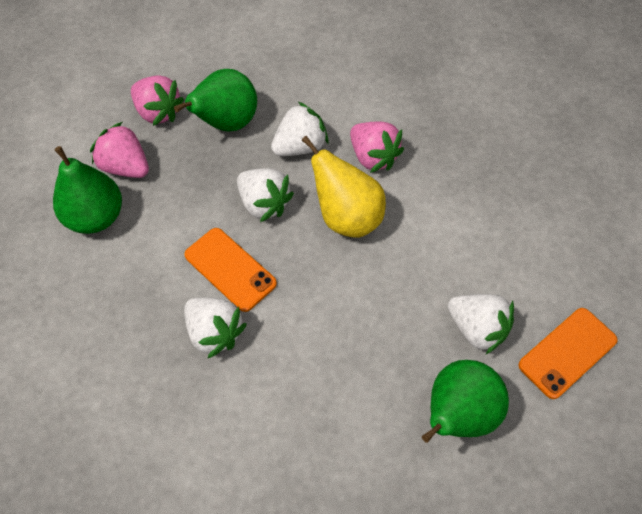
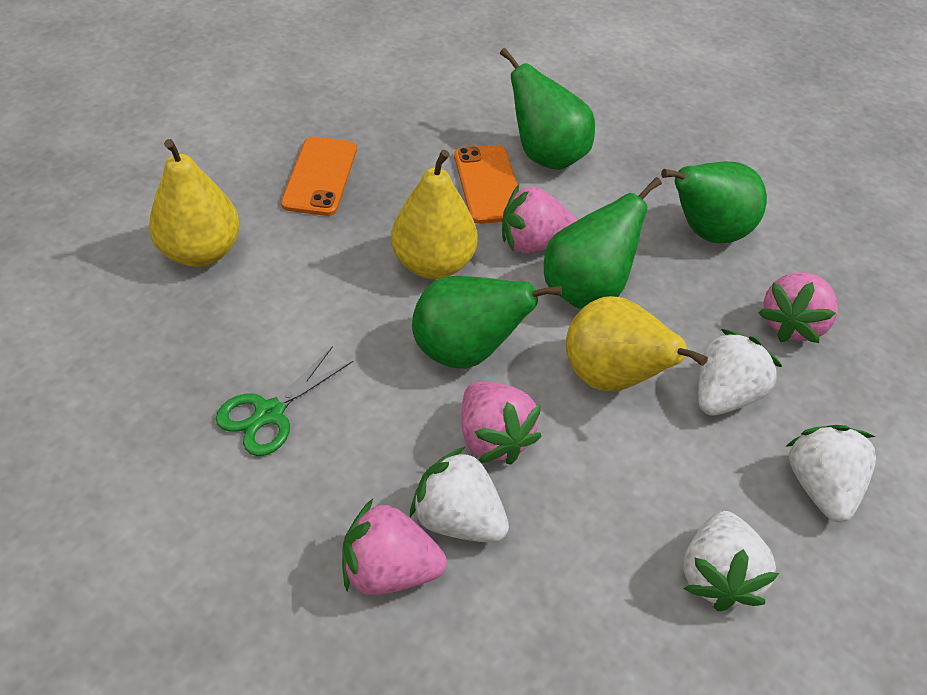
green pear: [53,146,122,234] [174,69,257,132] [422,360,509,443] = 3 -> [412,276,562,369] [500,48,595,170] [544,177,662,309] [661,161,767,243] = 4
green scissors: none = 0 -> [216,346,354,456] = 1
pink strawberry: [90,122,149,178] [131,75,184,126] [350,122,404,173] = 3 -> [342,499,447,595] [461,382,542,465] [502,185,577,253] [758,272,838,343] = 4
yellow pear: [302,136,386,238] = 1 -> [149,139,240,267] [391,150,478,279] [566,296,708,392] = 3

